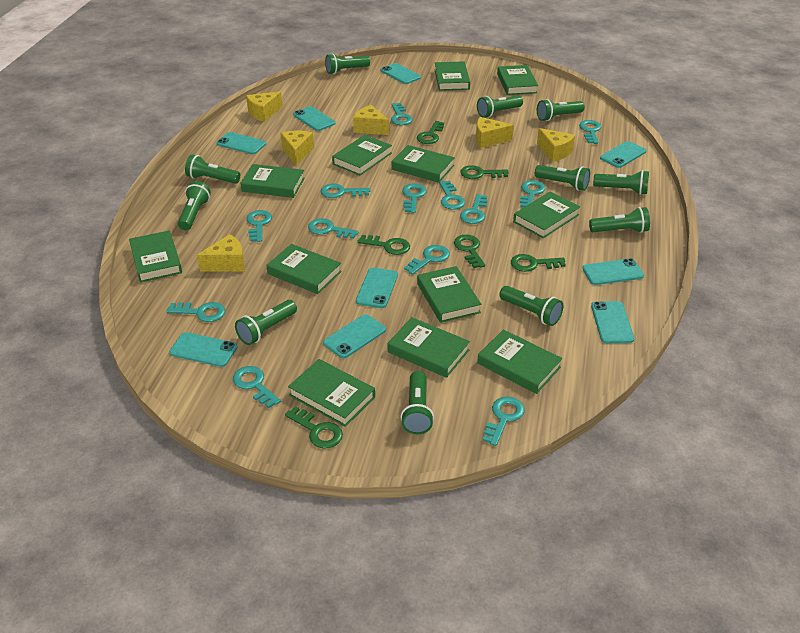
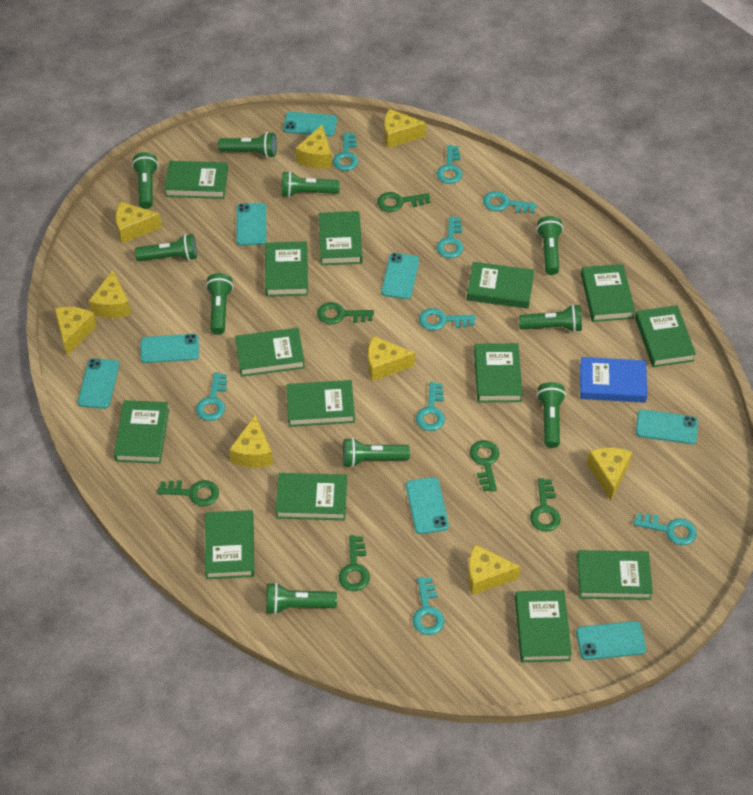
blue book: none = 0 -> [580,357,648,403] = 1
green book: [129,231,182,282] [241,164,304,198] [267,244,342,294] [288,359,375,427] [332,135,392,175] [388,317,470,378] [392,145,455,183] [417,266,481,323] [435,61,470,91] [477,329,562,394] [497,65,538,95] [513,191,580,238] = 12 -> [114,400,169,464] [164,161,228,199] [205,510,254,579] [235,328,305,377] [265,241,308,297] [275,473,347,520] [286,380,355,427] [318,211,362,265] [467,262,534,309] [474,343,523,402] [515,590,572,662] [577,550,653,600] [581,264,635,322] [635,305,696,367] = 14
green flashlight: [178,181,211,230] [185,154,240,184] [235,300,297,345] [325,54,370,74] [401,371,434,434] [477,96,523,118] [499,286,563,326] [535,165,590,191] [537,99,585,121] [589,207,650,233] [593,170,649,195] = 11 -> [132,152,158,209] [135,234,197,261] [206,273,233,335] [218,132,277,158] [266,582,337,615] [282,171,340,197] [343,437,410,467] [519,304,582,332] [536,216,563,275] [537,382,566,448] = 10
turquoise key: [166,302,225,322] [233,366,281,408] [247,210,272,242] [308,218,359,239] [321,184,370,198] [391,103,413,125] [402,183,426,213] [404,245,450,275] [439,181,465,210] [460,194,487,224] [483,396,525,446] [520,180,546,207] [579,120,601,144] = 13 -> [196,372,227,421] [333,133,358,171] [412,577,444,635] [416,382,445,431] [419,308,476,330] [436,216,463,258] [437,145,462,184] [483,191,537,213] [634,513,697,545] = 9
turquoise phone: [169,332,238,367] [216,132,266,154] [293,106,335,131] [323,314,386,358] [356,268,398,308] [381,63,421,84] [582,258,644,285] [591,301,634,343] [600,141,646,168] = 9 -> [78,358,119,409] [140,334,199,363] [236,203,266,246] [283,112,337,136] [381,253,419,299] [406,477,449,534] [576,621,646,660] [636,409,698,444] = 8
yellow cheese: [197,234,245,272] [246,91,282,122] [280,131,314,165] [353,105,389,135] [476,117,514,148] [537,128,575,162] = 6 -> [55,307,97,356] [89,270,131,318] [116,202,162,244] [229,415,273,468] [295,125,332,169] [368,336,415,381] [384,109,426,148] [468,544,521,595] [587,447,632,501] = 9

